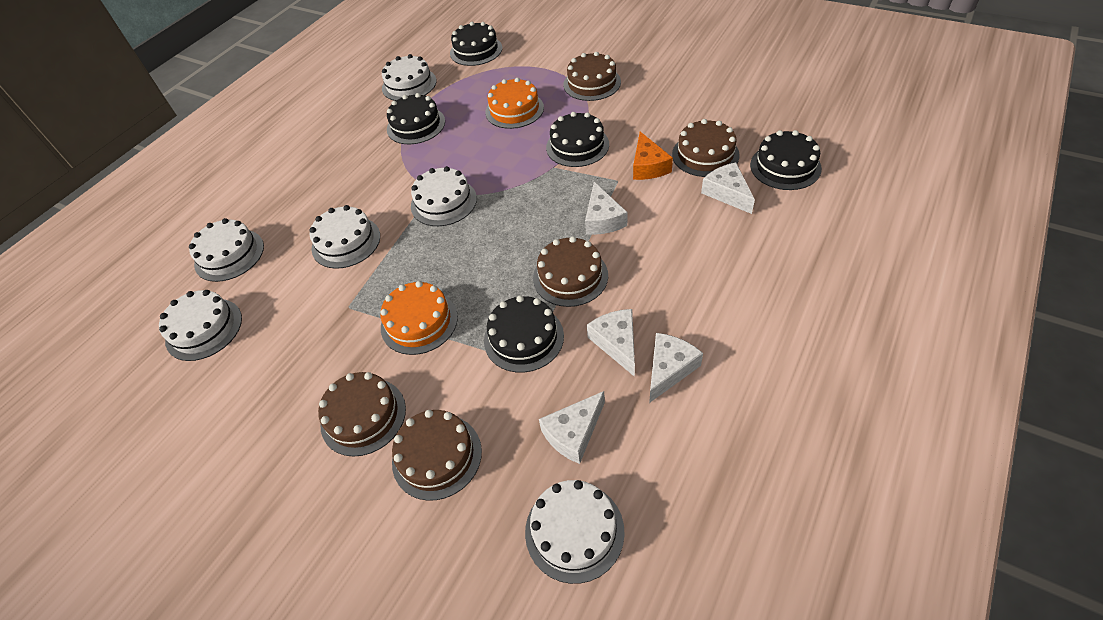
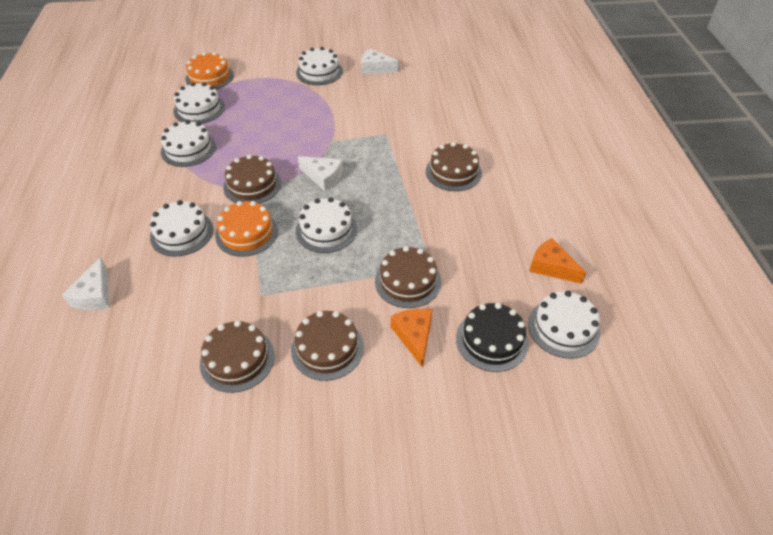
black cake: [387,93,445,144] [450,22,502,66] [484,295,564,372] [546,112,609,167] [750,130,822,190] = 5 -> [456,303,529,372] = 1
orange cheese: [633,132,673,180] = 1 -> [391,309,432,368] [529,238,586,284] = 2
white cheese: [539,391,605,464] [585,182,627,235] [587,309,635,377] [649,333,703,403] [701,163,755,214] = 5 -> [62,257,110,310] [298,156,343,191] [361,49,399,74] = 3

